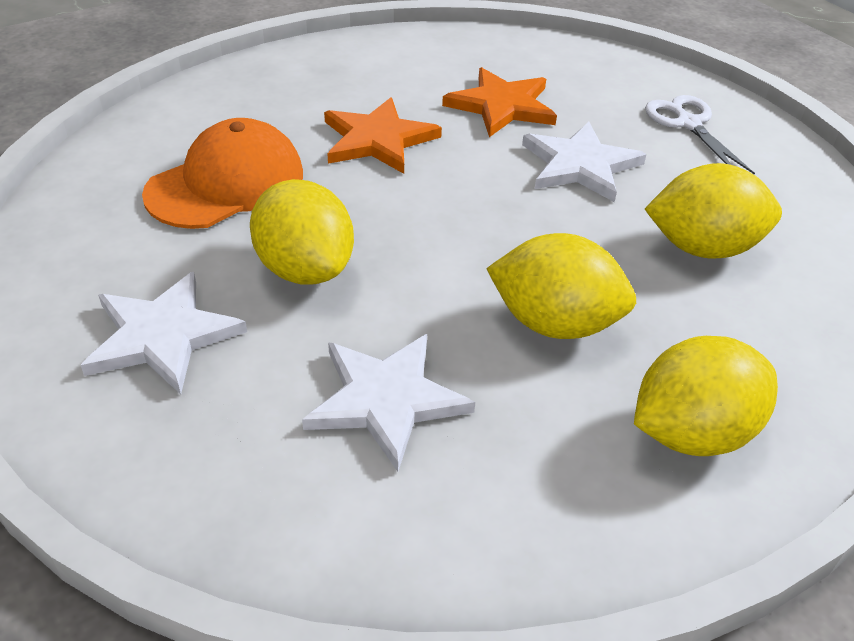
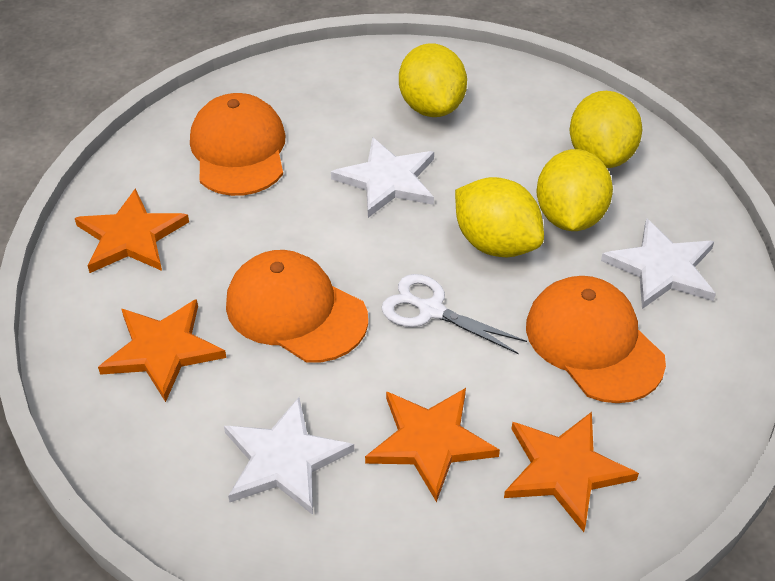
orange cap: [142,118,303,229] = 1 -> [190,93,286,196] [226,250,368,363] [526,276,666,403] = 3
orange star: [324,98,442,174] [442,67,557,137] = 2 -> [75,188,189,273] [98,299,226,402] [365,388,500,502] [504,412,639,532] = 4

